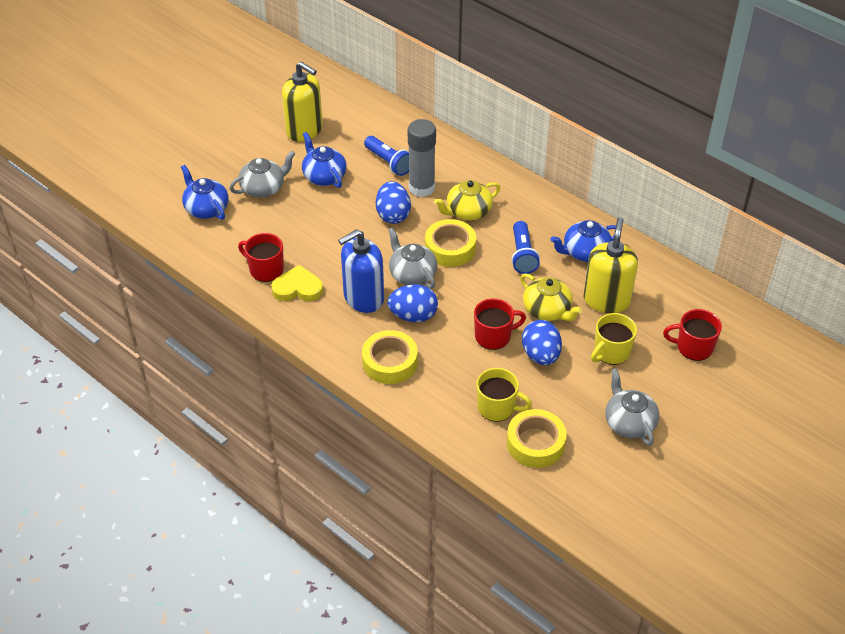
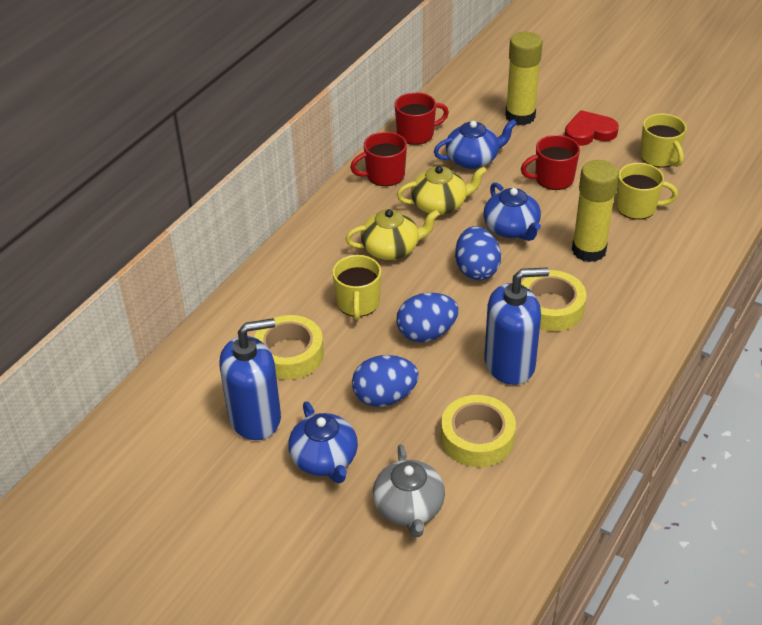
blue flashlight: [364,136,409,176] [511,221,540,274] = 2 -> none = 0
blue soap dispenser: [338,229,384,313] = 1 -> [219,318,281,440] [484,267,549,385] = 2
grey glue stick: [408,119,436,197] = 1 -> none = 0
grey teapot: [230,151,295,198] [388,228,437,289] [605,368,659,446] = 3 -> [373,444,445,538] = 1
red heart: none = 0 -> [564,110,619,146] = 1
yellow glue stick: none = 0 -> [505,31,543,125] [572,160,619,262] = 2
yellow heart: [271,265,323,301] = 1 -> none = 0
yellow mug: [476,368,532,422] [591,313,637,365] = 2 -> [332,255,381,320] [616,163,678,220] [640,113,686,168] = 3
yellow soap dispenser: [282,61,323,142] [584,217,638,313] = 2 -> none = 0

